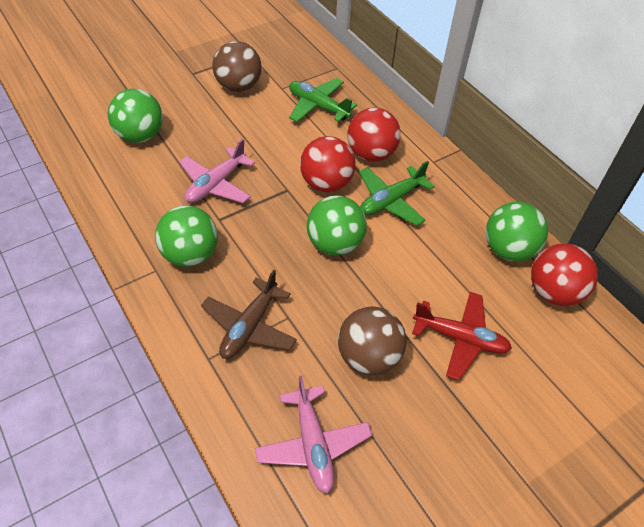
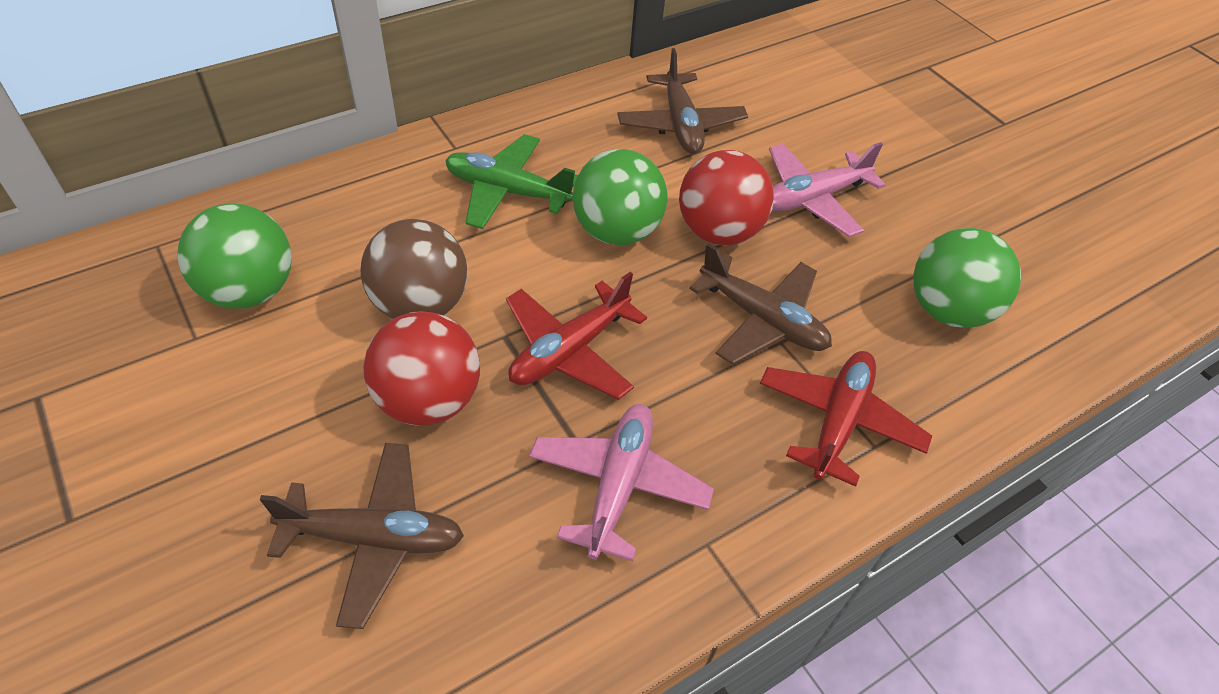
brown ball: [213,41,262,92] [338,306,407,375] = 2 -> [360,219,468,319] = 1
brown plane: [201,270,297,359] = 1 -> [260,443,464,629] [617,48,748,154] [689,243,832,365] = 3
green ball: [108,89,163,143] [155,205,218,267] [307,195,367,256] [486,202,548,261] = 4 -> [178,203,292,309] [573,149,668,245] [913,228,1021,328] = 3
green plane: [289,78,357,122] [359,161,435,226] = 2 -> [445,134,578,229] = 1
red ball: [300,136,356,192] [347,108,401,162] [531,243,598,306] = 3 -> [363,312,480,426] [679,150,774,245] = 2
red plane: [412,292,512,380] = 1 -> [506,272,647,400] [760,351,932,487] = 2

